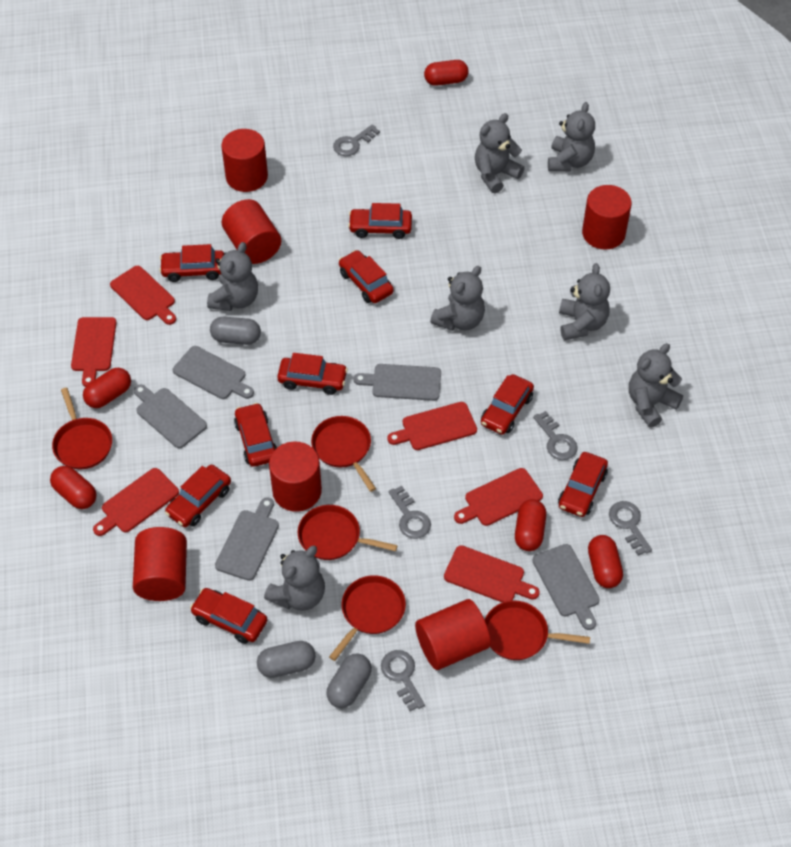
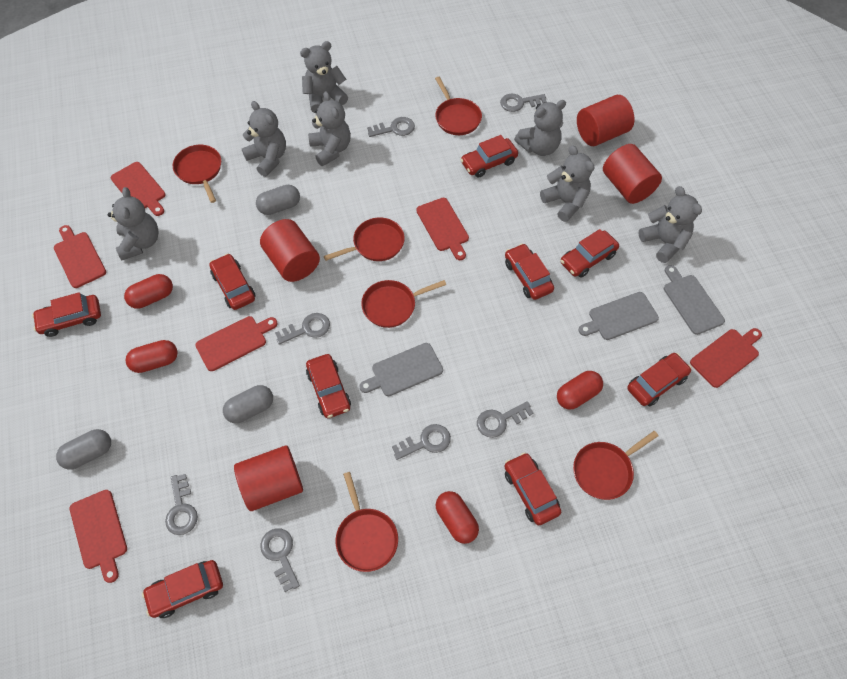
grey cutting board: [134,385,207,448] [173,346,254,399] [215,497,279,581] [354,364,441,401] [532,544,600,630] = 5 -> [359,343,443,396] [578,292,659,340] [664,265,725,335] = 3
grey key: [333,124,380,156] [381,650,425,711] [388,486,431,539] [533,411,578,460] [609,501,652,556] = 5 -> [165,474,198,535] [260,528,300,592] [275,313,330,345] [367,117,415,137] [392,424,451,460] [477,401,534,438] [500,94,547,112] = 7
red capsule: [50,466,96,509] [83,368,131,408] [424,60,468,86] [515,499,546,551] [588,535,623,588] = 5 -> [124,274,173,309] [126,340,178,373] [435,491,479,544] [557,371,603,409] = 4
red cylinder: [133,527,187,601] [221,129,268,192] [222,199,281,264] [269,441,322,512] [415,599,491,670] [582,185,632,249] = 6 -> [234,445,303,511] [260,219,320,282] [577,95,635,146] [603,144,662,204] = 4
red pan: [52,388,112,469] [298,505,398,560] [311,416,376,492] [329,575,406,661] [485,600,590,660] = 5 -> [173,145,221,203] [324,217,405,261] [336,472,398,572] [361,280,446,328] [435,77,482,135] [573,431,658,500] = 6

